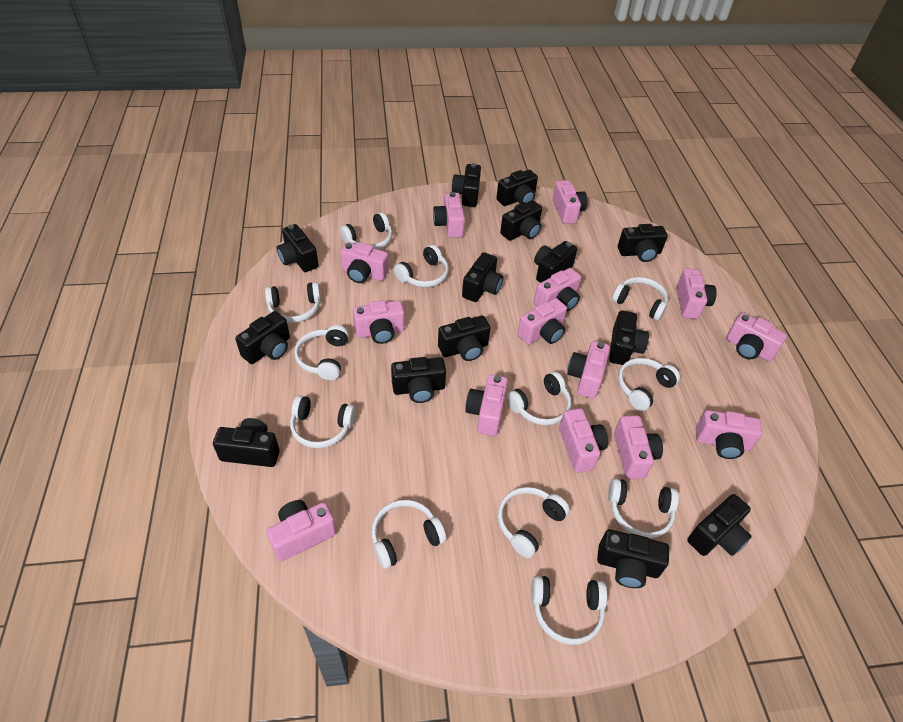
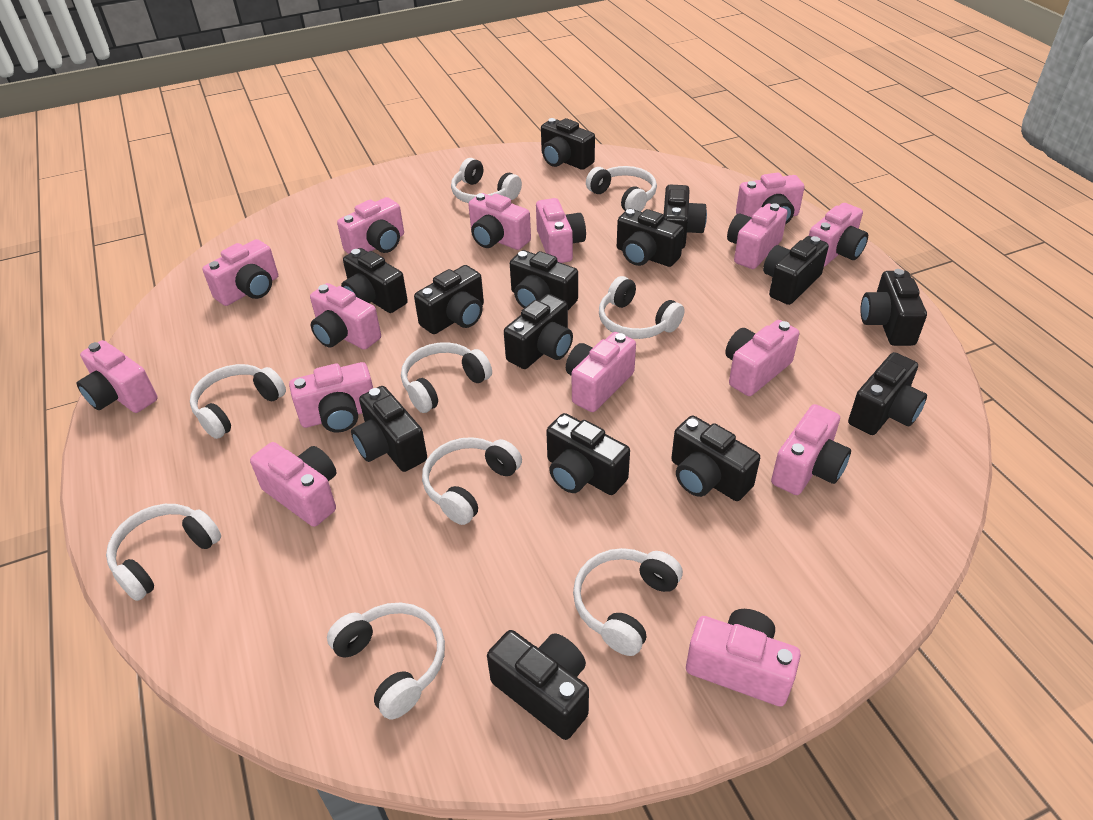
pink camera: [266,500,336,562] [340,242,389,283] [353,300,405,344] [433,192,465,238] [465,374,508,436] [517,298,567,344] [534,268,581,311] [553,180,588,224] [559,408,608,473] [567,341,610,399] [614,415,663,479] [676,268,717,319] [696,410,763,459] [726,313,787,362] = 14 -> [77,340,158,413] [202,239,278,306] [250,442,336,527] [289,362,373,432] [310,283,381,350] [337,197,404,254] [468,193,531,250] [536,198,586,263] [566,332,636,412] [686,609,801,706] [725,320,799,396] [727,203,788,269] [736,172,805,224] [771,404,851,495] [809,203,868,267] = 15
white headphones: [265,282,321,323] [290,395,356,448] [294,325,349,380] [340,212,392,250] [372,500,446,569] [394,245,449,287] [498,487,570,558] [507,372,571,425] [531,576,607,645] [608,478,679,538] [612,277,668,321] [618,358,680,411] = 12 -> [106,504,221,601] [190,364,286,439] [327,603,445,720] [401,342,492,413] [422,437,522,525] [451,158,522,203] [573,548,683,656] [586,166,657,212] [599,276,684,339] = 9

